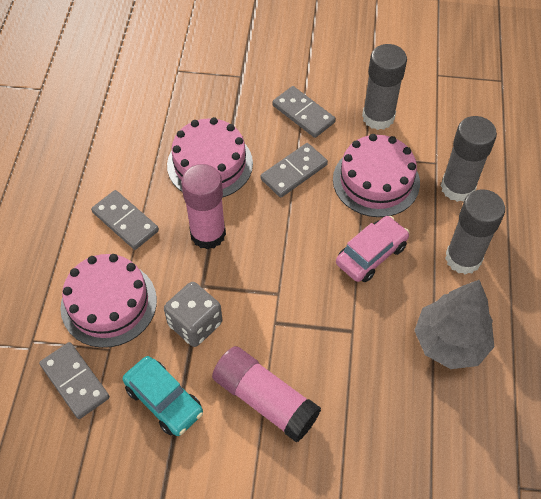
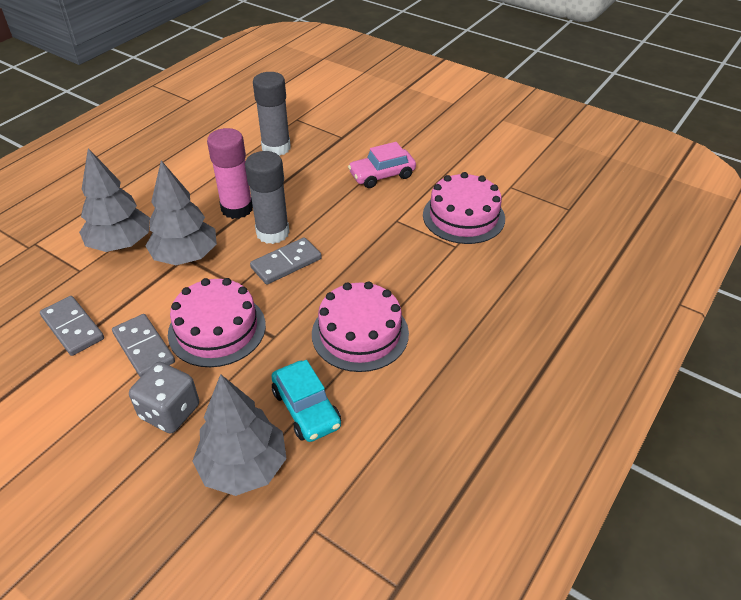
grey domino: [39,342,110,419] [91,190,159,250] [261,143,328,198] [272,86,336,138] = 4 -> [40,296,104,356] [112,314,175,378] [250,237,322,285] = 3
grey glue stick: [362,44,407,130] [441,116,497,202] [445,189,505,275] = 3 -> [245,151,289,244] [253,72,291,156] = 2
grey tree: [414,280,494,369] = 1 -> [79,148,150,252] [146,160,217,265] [192,374,287,496] = 3
pink glue stick: [181,164,226,249] [212,346,321,442] = 2 -> [207,128,253,219] = 1

